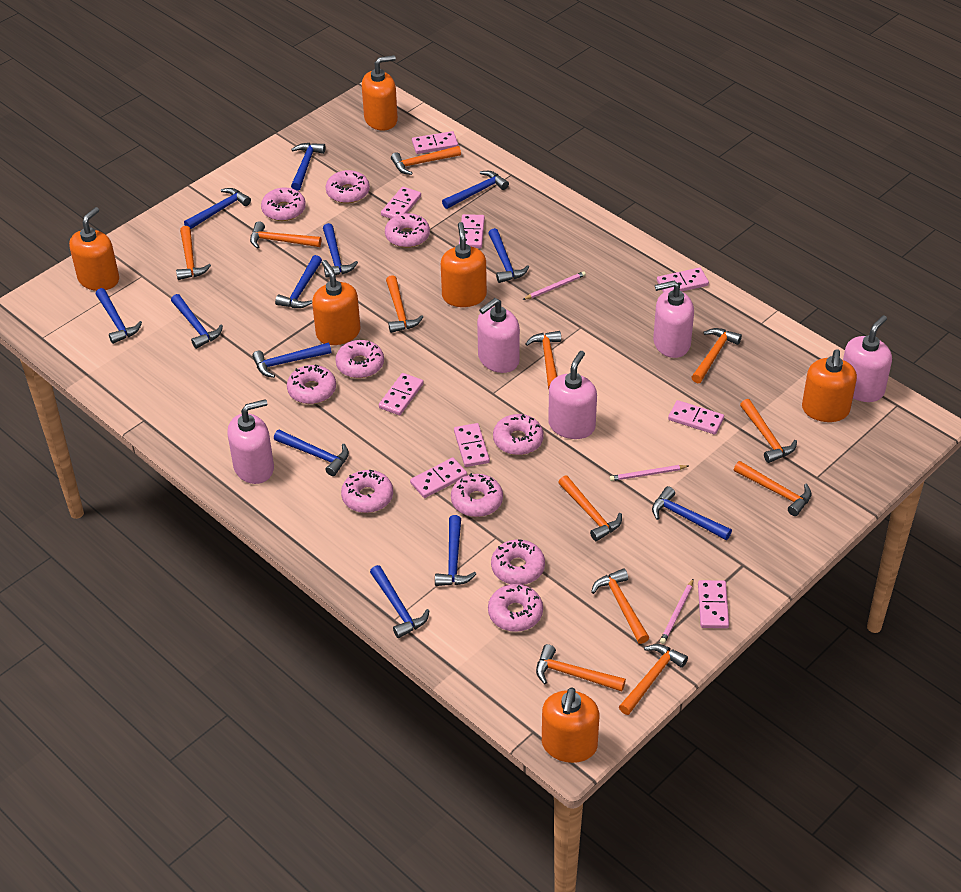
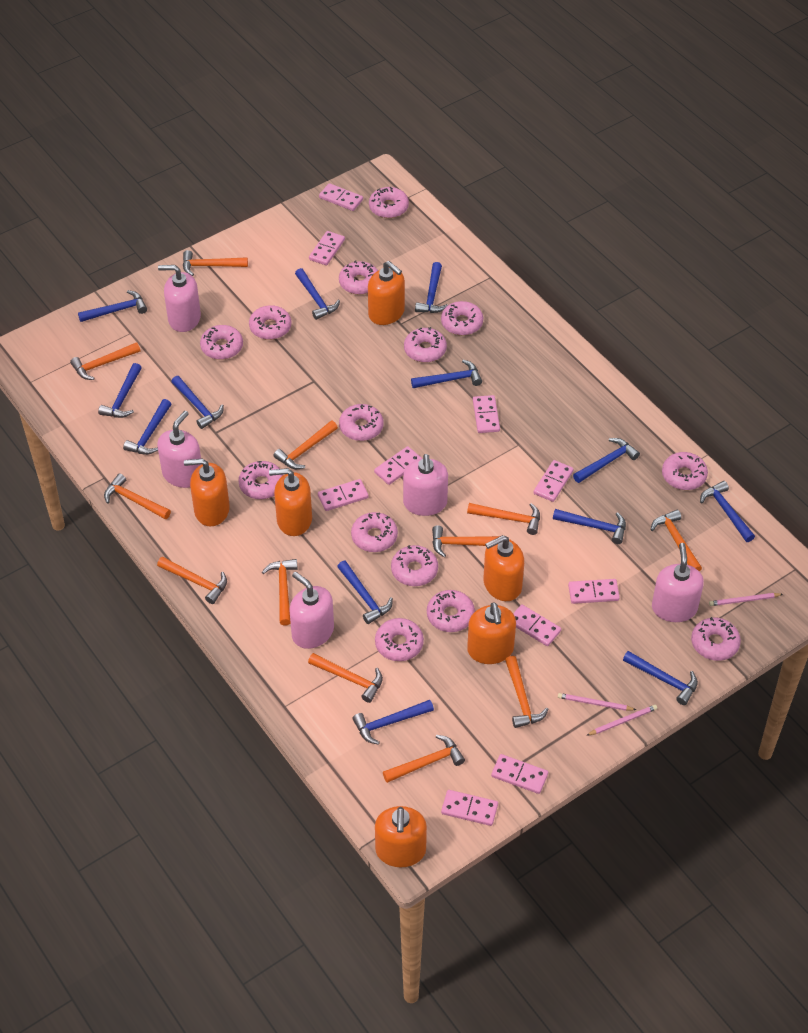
pink domino: [379,373,424,415] [381,187,421,219] [410,458,467,498] [412,131,458,154] [454,423,490,467] [459,214,485,248] [657,267,709,293] [668,400,724,435] [698,580,729,628] = 9 -> [309,231,345,265] [318,479,369,511] [319,183,363,211] [374,446,422,485] [441,790,498,826] [473,395,500,433] [491,754,548,794] [513,604,561,646] [533,460,574,502] [568,579,620,604] = 10
pink donut: [261,187,306,221] [287,365,336,404] [326,170,370,203] [335,340,384,378] [341,470,393,513] [385,213,430,248] [451,473,503,517] [488,584,543,632] [491,539,545,585] [493,414,544,455] = 10 -> [200,325,243,360] [238,461,283,499] [249,305,291,340] [339,260,378,295] [339,404,383,441] [351,512,398,552] [369,187,409,218] [375,618,424,661] [391,545,438,586] [404,327,447,363] [427,590,475,632] [441,301,483,335] [662,452,708,490] [691,617,741,661] = 14

